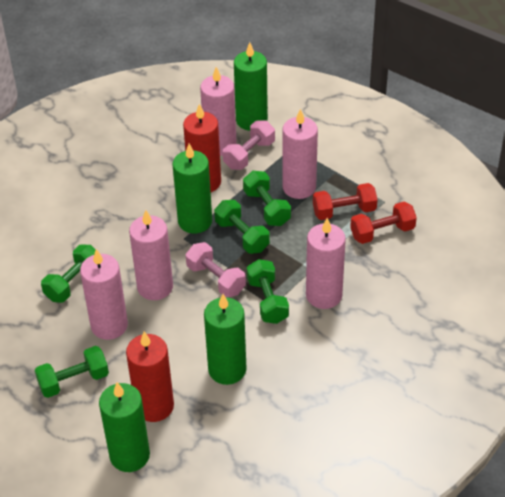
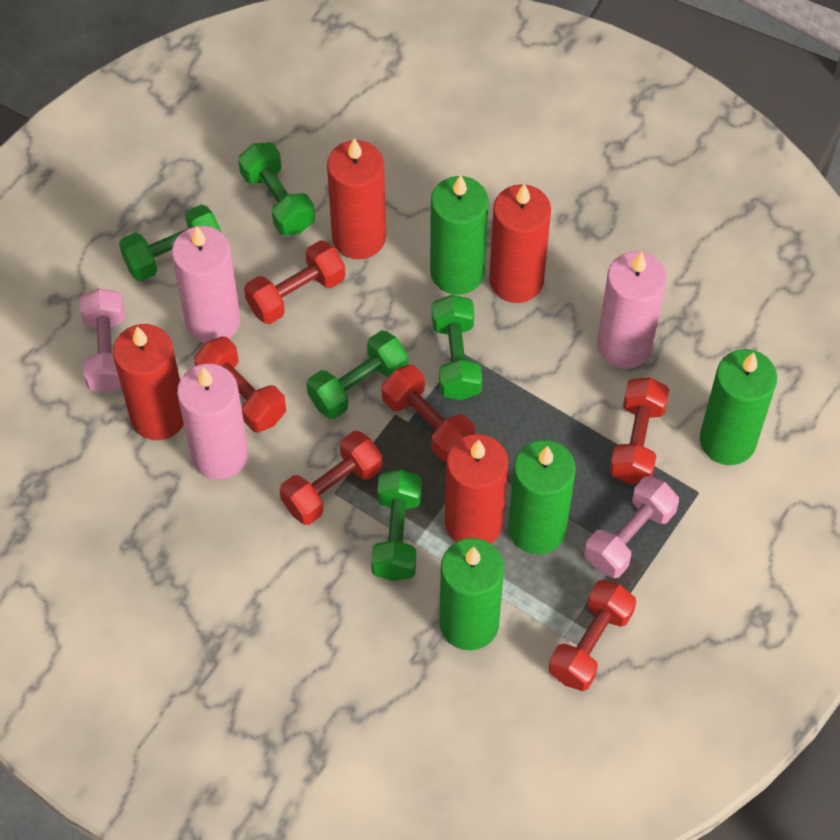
pink candle: [80,249,128,340] [129,210,173,300] [200,67,237,156] [282,109,318,199] [306,218,346,309] = 5 -> [172,226,241,343] [177,364,248,479] [597,251,667,369] = 3
red candle: [126,331,174,422] [183,104,221,192] = 2 -> [113,324,184,440] [327,138,386,259] [445,434,508,544] [489,183,551,303] = 4
red dumbbell: [313,183,377,220] [350,202,417,244] = 2 -> [194,336,286,432] [244,240,345,324] [280,431,383,525] [381,365,475,462] [549,580,636,691] [610,377,669,484] = 6

